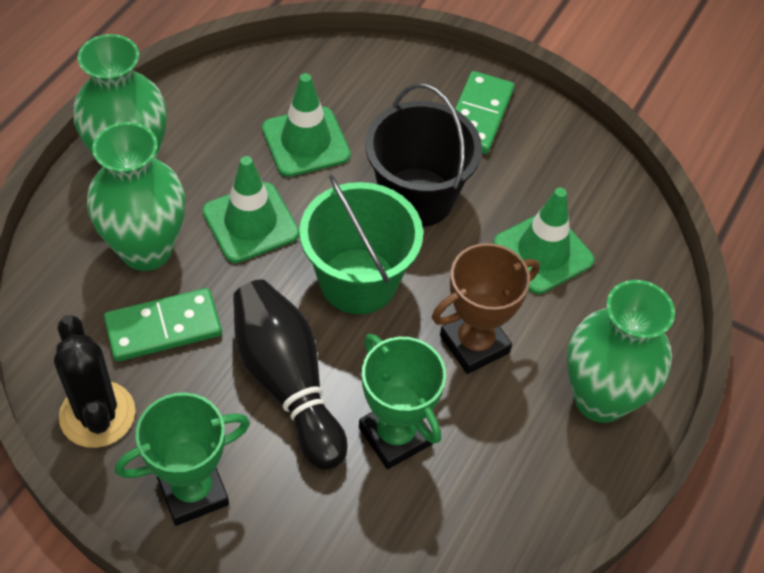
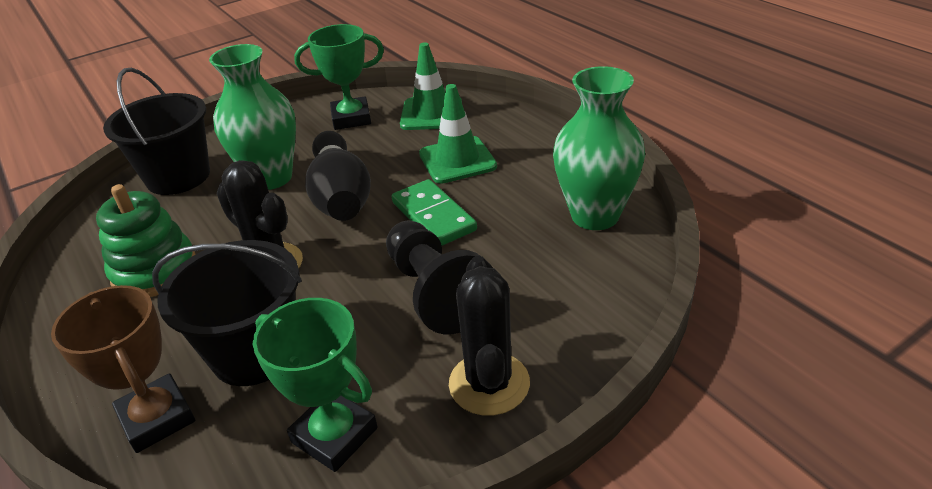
black bucket: [365,83,482,227] = 1 -> [103,68,210,195] [152,240,302,386] = 2
black cactus: [54,315,135,448] = 1 -> [217,160,303,268] [449,256,530,416] = 2
black pawn: none = 0 -> [386,221,493,334] = 1
green bucket: [299,175,423,314] = 1 -> none = 0
green domino: [104,288,222,362] [455,71,515,154] = 2 -> [392,179,477,246] = 1
green stacking toy: none = 0 -> [96,184,196,297] = 1
green traffic cone: [202,156,299,263] [262,73,351,177] [493,187,595,294] = 3 -> [400,42,462,130] [419,84,497,184] = 2
green vase: [73,34,167,159] [87,122,186,271] [567,280,675,423] = 3 -> [209,44,296,190] [553,66,645,230] = 2

